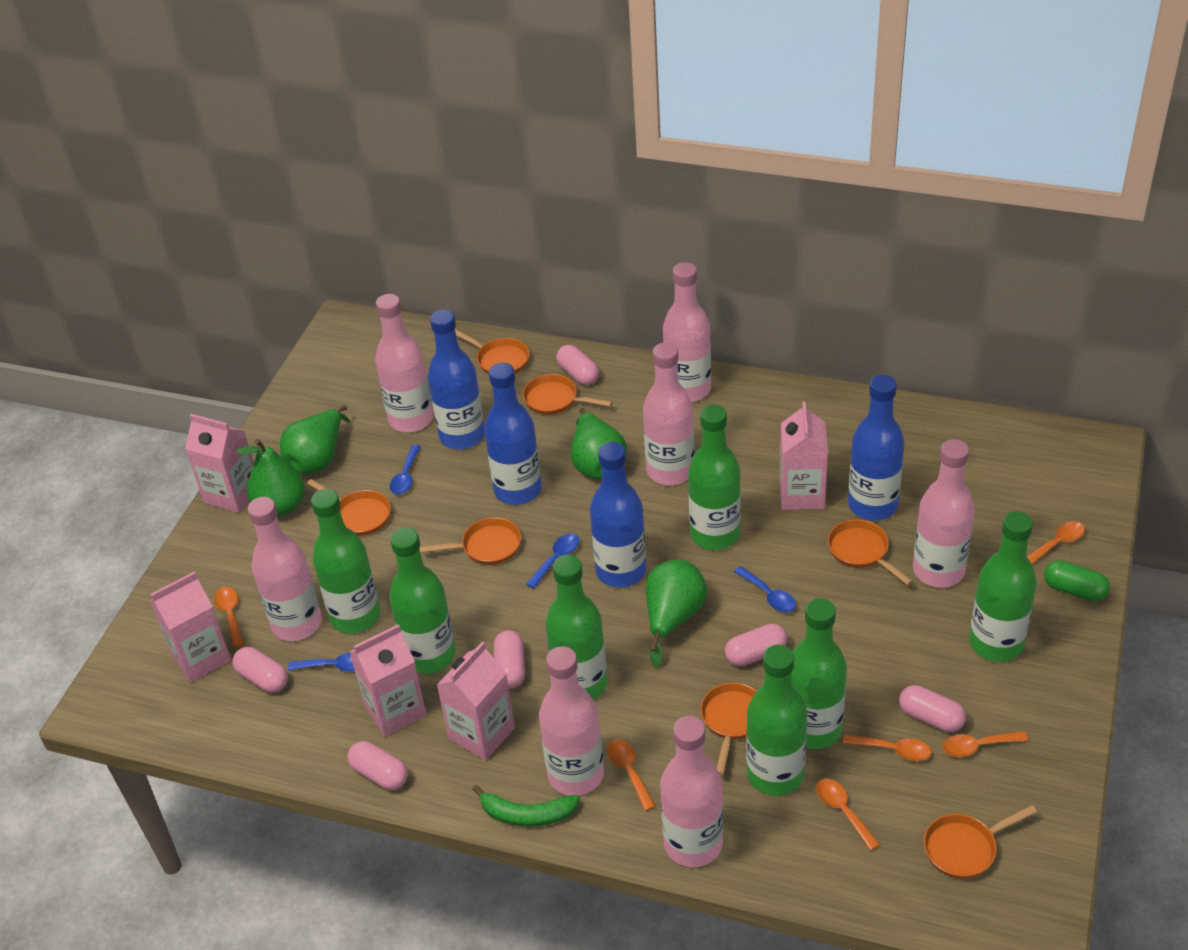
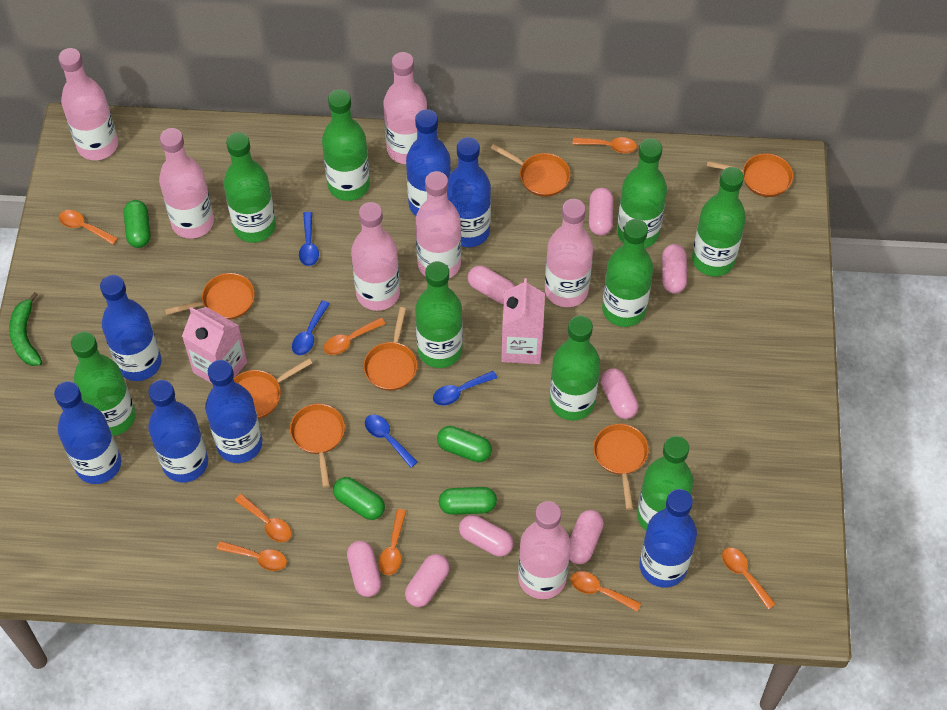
blue bottle: [428,310,485,449] [484,363,542,505] [590,442,646,587] [848,375,904,520] = 4 -> [54,381,121,484] [100,275,161,381] [148,380,208,483] [205,360,262,463] [406,109,451,216] [447,137,491,247] [640,489,697,588] = 7
green bottle: [311,489,380,634] [389,527,456,674] [546,555,607,699] [688,405,741,550] [746,645,807,796] [792,598,847,749] [969,511,1037,662] = 7 -> [71,332,136,436] [224,132,276,243] [322,89,370,201] [415,261,463,368] [550,316,600,421] [602,219,653,327] [617,138,667,248] [637,436,693,531] [692,167,746,276] = 9
green capsule: [1044,560,1110,601] = 1 -> [123,200,150,248] [333,477,385,520] [437,426,492,462] [439,487,497,515] = 4
green pear: [236,439,305,517] [280,405,350,474] [571,408,627,479] [646,559,707,668] = 4 -> none = 0
orange spoon: [214,587,244,648] [607,739,656,811] [816,779,880,850] [843,734,932,761] [942,731,1028,757] [1027,521,1085,564] = 6 -> [59,210,118,245] [216,541,287,571] [235,494,291,542] [324,317,385,355] [379,509,406,575] [570,571,641,611] [572,137,637,153] [722,548,776,610] = 8
pink capsule: [232,647,288,693] [347,741,408,790] [494,630,525,689] [556,345,599,385] [725,624,787,666] [899,685,966,732] = 6 -> [347,541,382,597] [405,554,450,607] [459,515,513,557] [468,266,515,304] [569,510,604,564] [589,188,614,236] [601,368,638,419] [662,244,687,294] = 8
pink carton: [150,571,231,683] [185,414,254,513] [349,624,427,737] [437,641,515,760] [780,401,828,510] = 5 -> [182,307,247,383] [501,278,545,364] = 2

